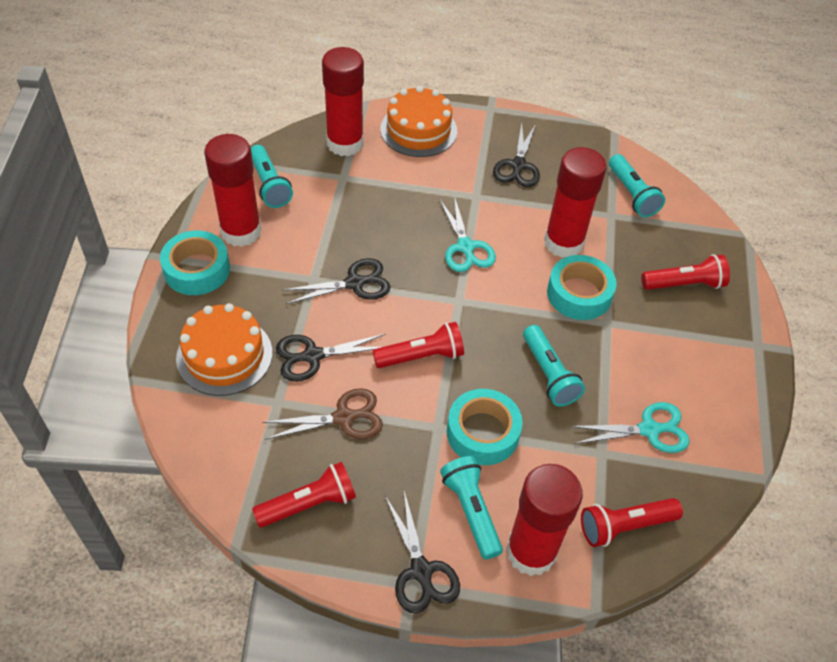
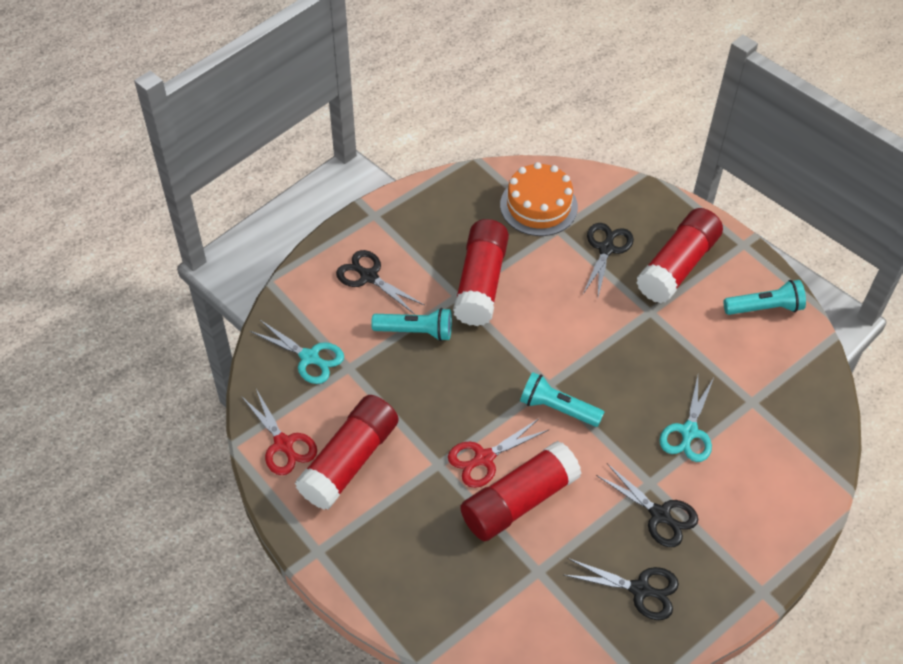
brown scissors: [262,388,383,440] = 1 -> none = 0
orange cake: [176,303,273,396] [380,86,457,157] = 2 -> [500,162,578,236] = 1
red flashlight: [252,462,356,528] [372,322,464,368] [581,498,683,547] [641,254,730,290] = 4 -> none = 0
red scissors: none = 0 -> [241,389,317,475] [448,418,549,488] = 2
turquoise flashlight: [251,145,293,208] [440,456,503,560] [523,325,585,406] [609,154,665,217] = 4 -> [371,308,452,341] [520,372,604,427] [724,280,806,315] = 3
turquoise tape: [160,231,230,295] [447,389,523,465] [547,255,617,320] = 3 -> none = 0

